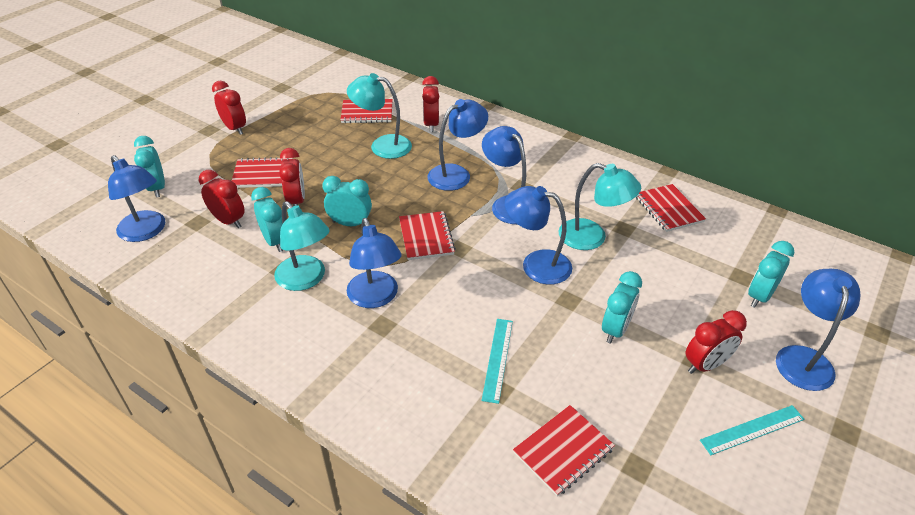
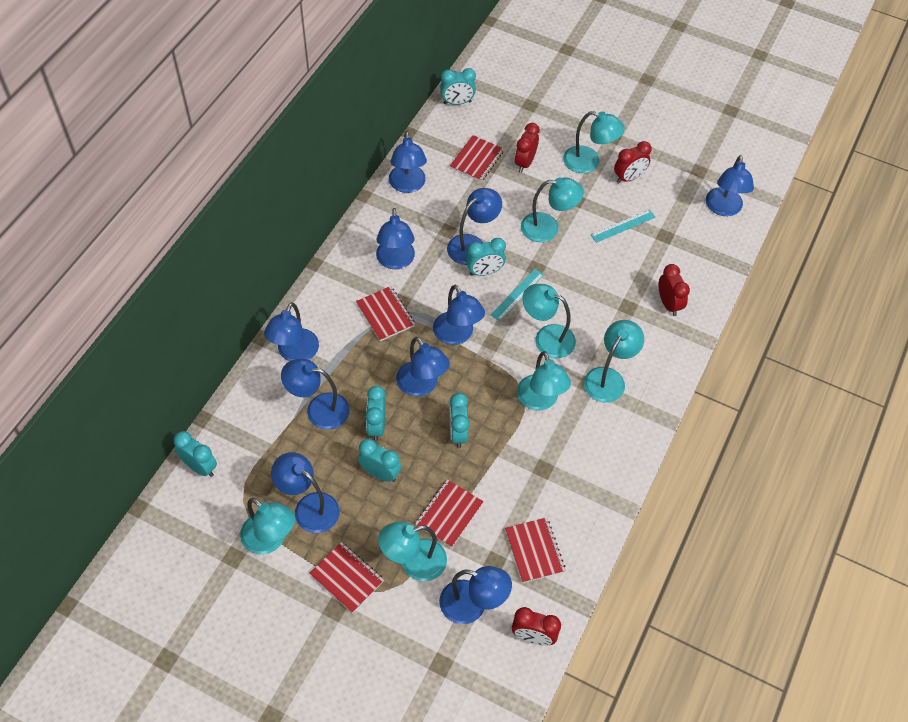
blue lamp: [108,155,165,242] [347,218,402,308] [427,99,488,191] [482,126,526,224] [505,186,572,285] [776,269,860,391] = 6 -> [264,302,319,361] [271,452,340,533] [281,359,350,430] [376,208,415,269] [389,131,427,193] [396,337,450,396] [433,285,485,345] [439,566,512,624] [447,188,502,265] [706,155,754,216] = 10
red clock: [199,170,244,228] [212,81,246,135] [279,148,305,206] [422,76,439,132] [686,310,747,374] = 5 -> [512,607,561,646] [515,123,540,173] [614,141,652,183] [658,264,690,316] = 4
turquoise clock: [134,136,165,198] [251,187,283,252] [322,176,372,226] [602,271,642,344] [748,241,795,308] = 5 -> [174,431,217,477] [358,439,401,482] [365,386,386,441] [440,68,476,105] [449,393,469,448] [466,238,506,276] = 6
turquoise lamp: [274,201,330,291] [347,73,412,159] [559,163,641,250] = 3 -> [240,498,295,554] [378,522,447,581] [517,351,571,411] [521,177,584,242] [522,284,576,358] [563,111,625,173] [584,320,644,403] = 7

